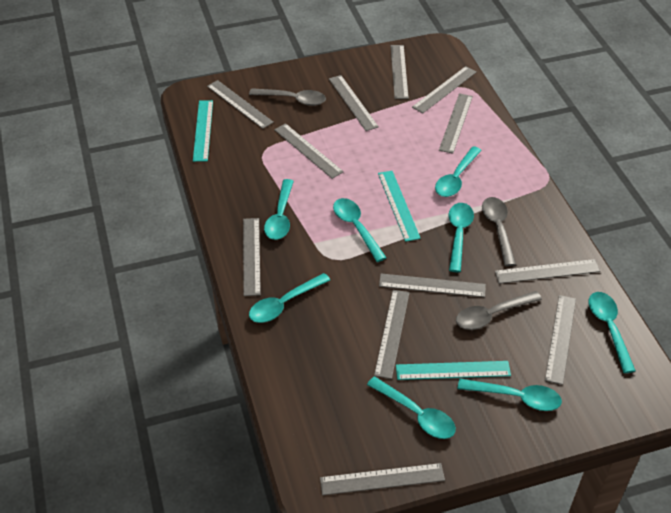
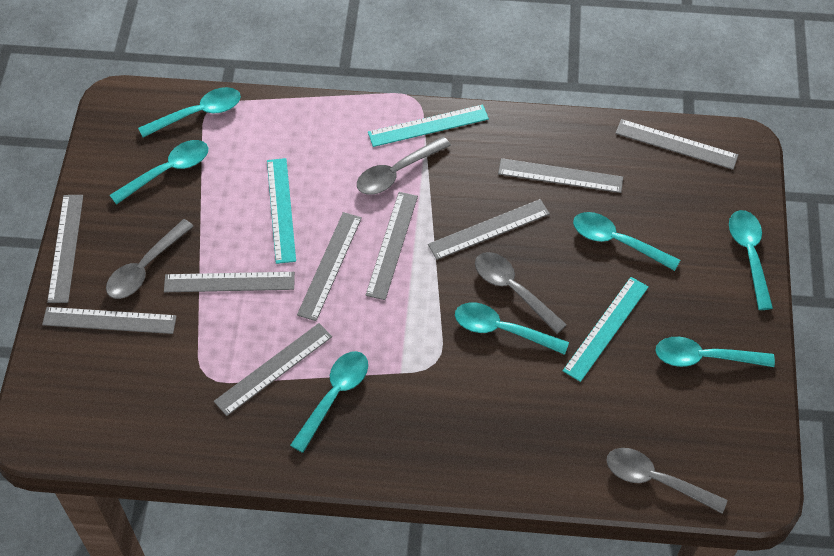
grey ruler: [207,80,274,129] [243,218,261,296] [274,123,344,179] [320,463,445,495] [329,75,379,131] [374,290,410,379] [379,274,486,297] [390,45,409,99] [412,66,476,113] [439,93,473,154] [495,259,600,284] [545,295,576,385] = 12 -> [42,307,177,334] [47,195,83,303] [164,272,295,292] [214,323,332,416] [297,212,362,321] [365,192,418,300] [428,199,550,260] [498,158,623,193] [615,119,738,170] = 9
grey spoon: [249,88,326,106] [456,291,542,330] [482,197,516,266] = 3 -> [106,219,194,299] [357,136,451,195] [475,252,567,334] [606,448,727,514] = 4
turquoise spoon: [249,273,330,323] [264,179,294,240] [333,198,387,262] [367,376,456,439] [435,146,482,197] [449,203,474,272] [458,379,562,411] [589,292,636,373] = 8 -> [110,140,208,205] [138,87,241,138] [290,351,368,453] [455,302,569,355] [573,212,680,271] [655,337,775,367] [729,210,773,310] = 7

